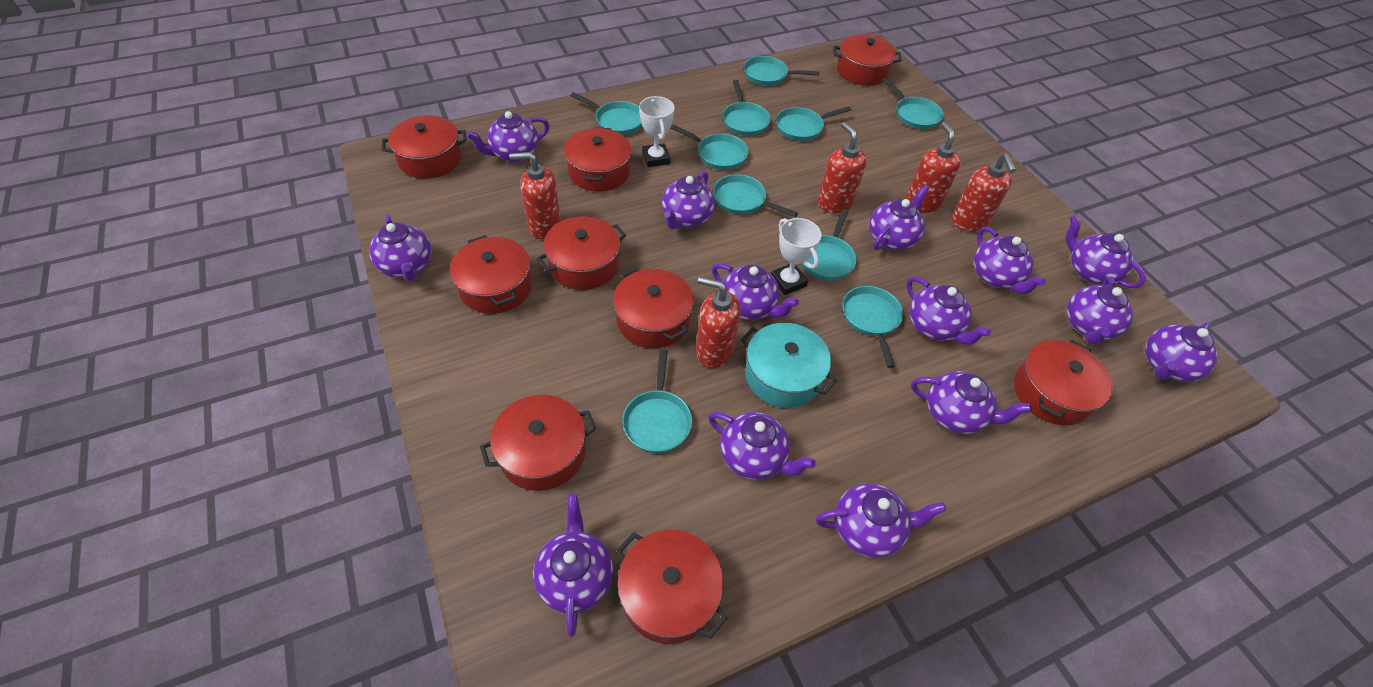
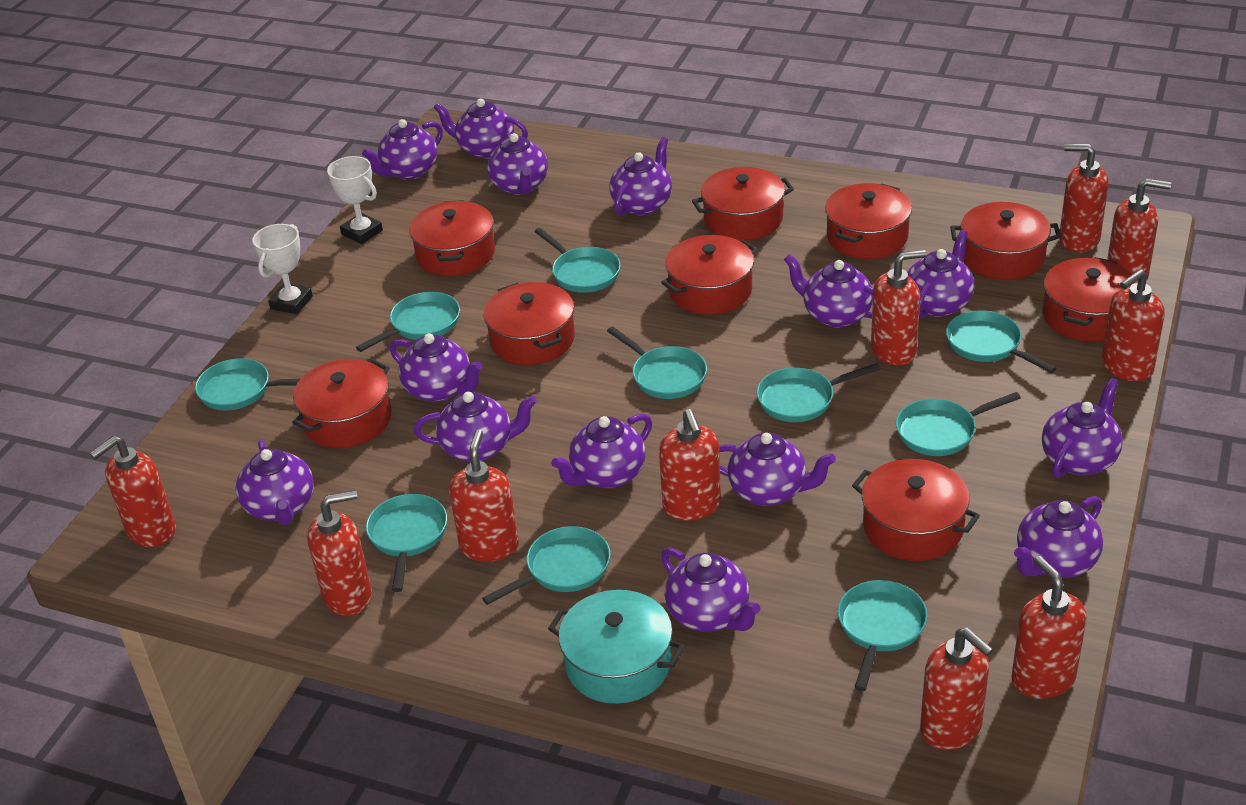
red soap dispenser: [509,152,561,239] [696,277,741,368] [817,122,867,213] [905,122,961,213] [952,154,1016,232] = 5 -> [90,436,176,547] [307,490,372,616] [449,429,519,562] [659,409,721,521] [871,250,926,366] [920,627,993,750] [1012,556,1087,699] [1060,144,1109,252] [1102,269,1165,381] [1107,178,1171,281] = 10

